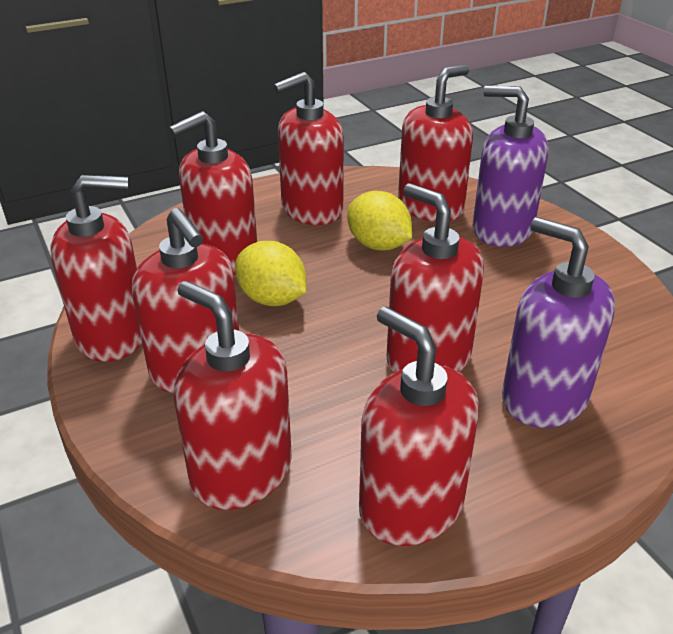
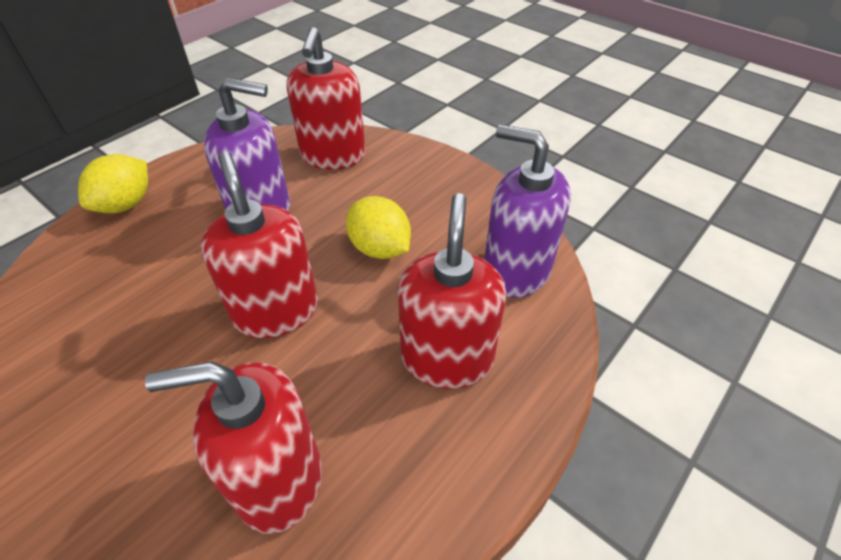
red soap dispenser: [50,175,142,362] [132,208,239,393] [169,111,257,275] [174,281,292,510] [273,72,344,225] [359,307,479,546] [386,183,484,373] [398,65,473,222] = 8 -> [145,361,322,534] [201,152,318,338] [287,27,365,170] [398,193,506,389] = 4

